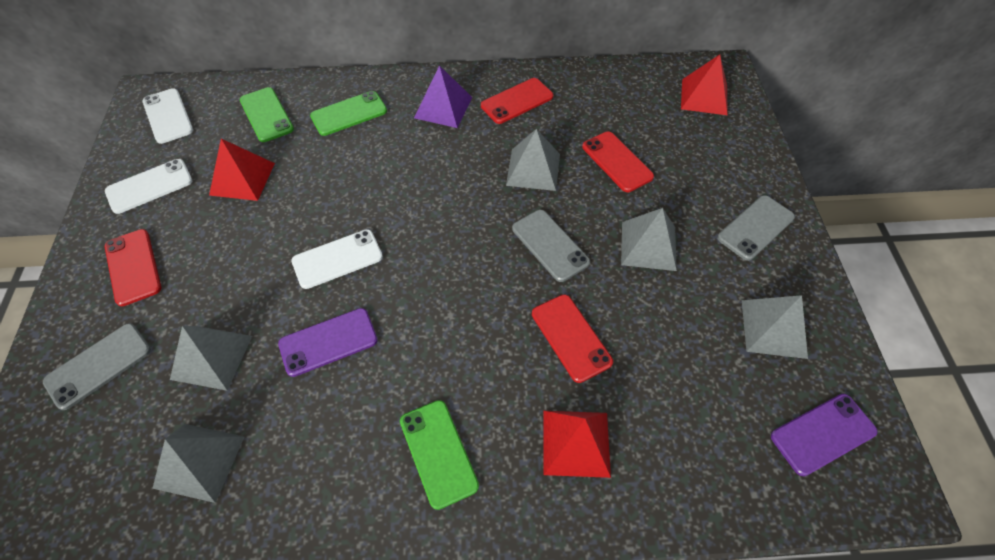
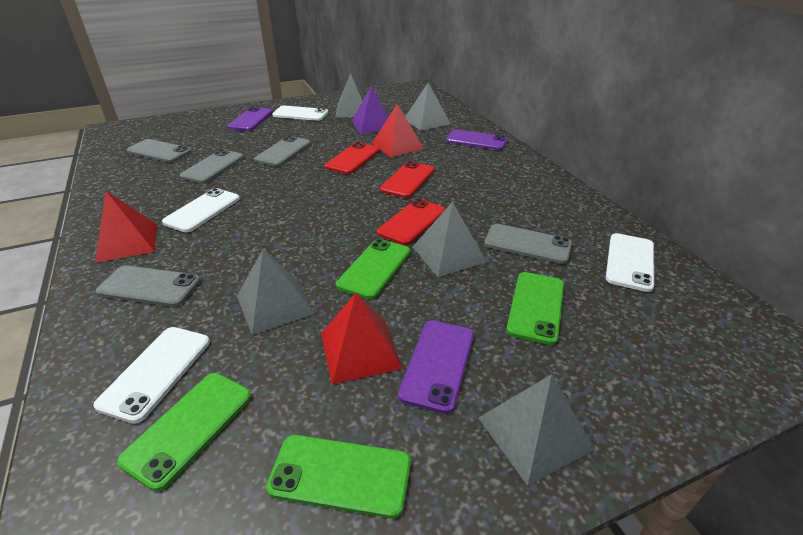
green phone: [240,87,294,142] [310,91,387,136] [400,400,479,510] = 3 -> [117,373,251,492] [266,435,411,518] [336,239,411,299] [506,272,564,345] = 4
grey phone: [43,323,151,410] [512,210,590,282] [717,195,795,261] = 3 -> [96,265,200,307] [127,139,192,162] [180,149,244,183] [254,136,311,166] [484,224,572,264] = 5
purple phone: [278,308,378,377] [771,394,878,476] = 2 -> [227,107,273,131] [398,320,474,414] [446,129,508,150] = 3
red phone: [105,229,161,306] [481,78,553,124] [532,294,613,383] [582,131,654,192] = 4 -> [325,142,380,174] [377,199,445,245] [380,161,435,198] = 3
white phone: [105,159,192,214] [142,88,193,144] [291,229,383,289] = 3 -> [93,327,210,424] [162,188,240,232] [272,106,328,121] [606,233,654,292] = 4

